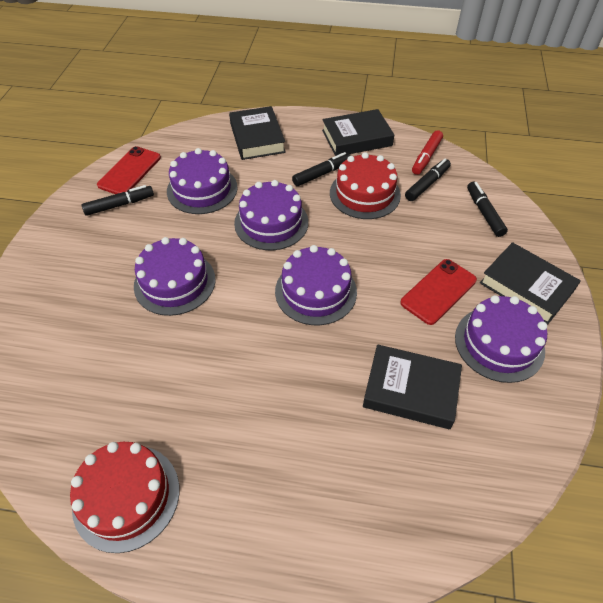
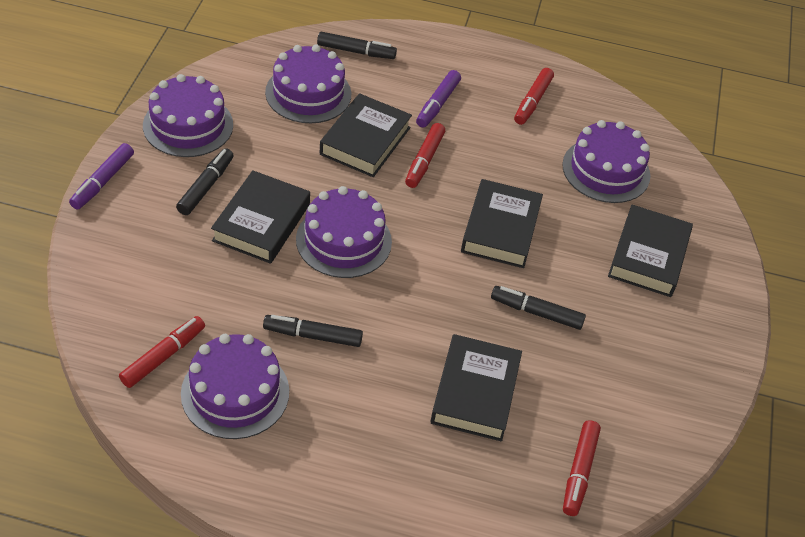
black book: [229,106,286,160] [322,109,394,156] [363,344,462,429] [480,242,581,325] = 4 -> [211,170,310,264] [320,93,412,177] [430,334,522,441] [461,179,543,268] [608,205,693,297] = 5
purple marker: none = 0 -> [69,143,134,209] [416,70,461,128] = 2
red cake: [70,442,179,553] [330,152,401,219] = 2 -> none = 0
red marker: [412,130,443,175] = 1 -> [119,316,205,388] [405,123,445,188] [514,68,554,125] [563,420,601,516] = 4
red phone: [97,146,161,194] [400,259,477,325] = 2 -> none = 0

